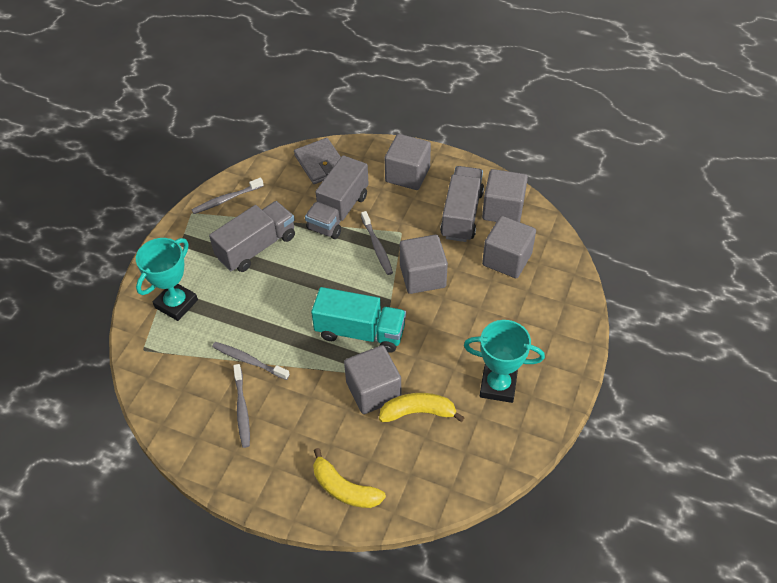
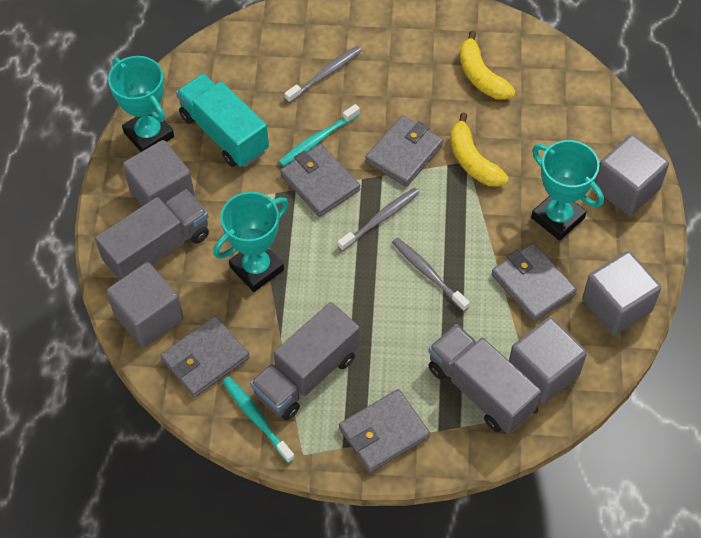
grey toothbrush: [192,177,264,214] [212,342,290,380] [233,364,250,448] [361,211,393,275] = 4 -> [284,46,362,103] [337,188,419,251] [392,237,470,312] = 3
grey wallet: [294,138,341,184] = 1 -> [160,316,250,398] [280,144,360,217] [339,389,430,473] [365,115,444,187] [492,243,577,322] = 5
turquoise toothbrush: none = 0 -> [222,376,295,463] [279,104,360,166] = 2
turquoise trophy: [136,238,198,321] [464,320,545,403] = 2 -> [108,56,174,152] [213,192,289,292] [531,140,604,241] = 3

